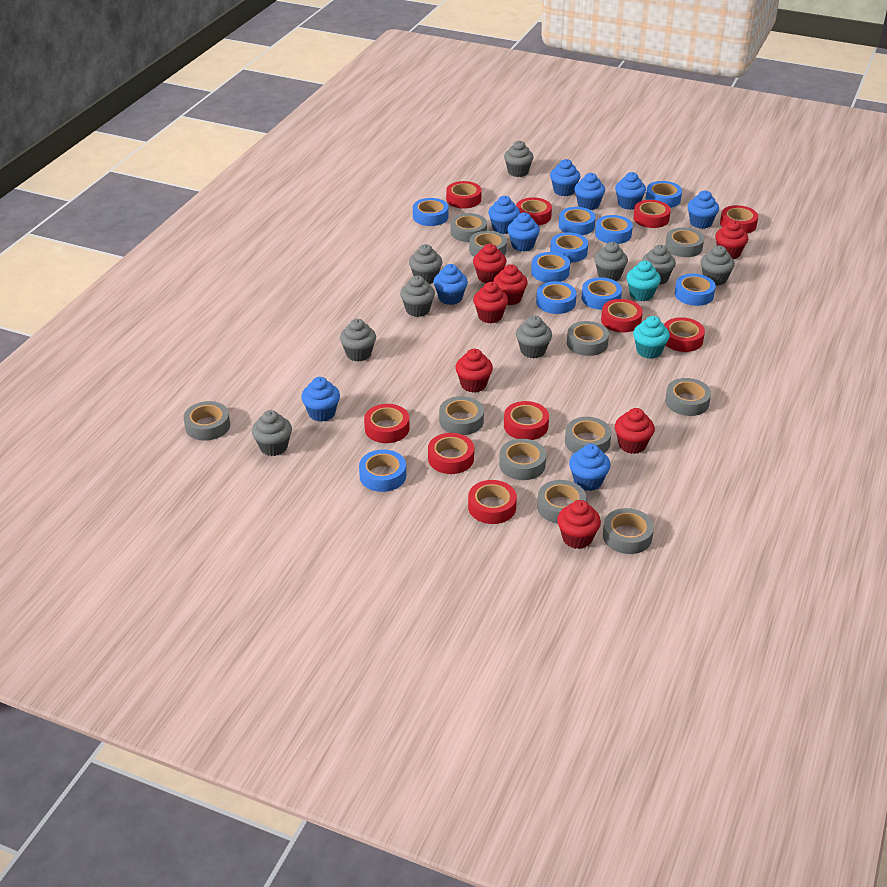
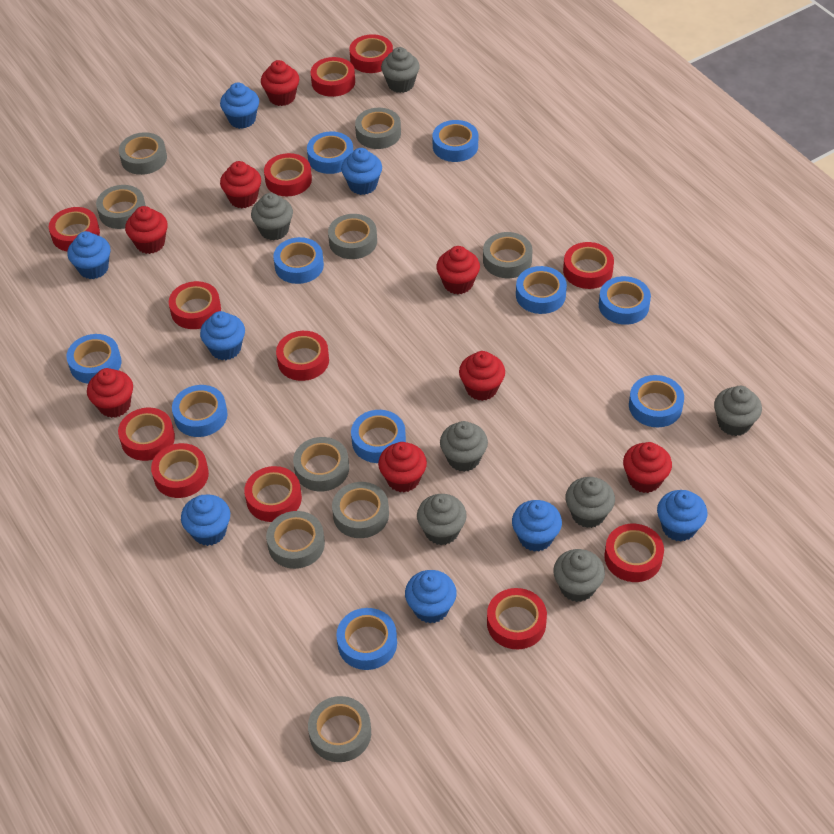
blue cupcake: [301,377,340,422] [433,264,468,305] [488,196,520,234] [507,212,540,252] [550,159,580,196] [569,444,611,491] [574,173,605,210] [615,172,646,210] [688,190,719,229] = 9 -> [67,231,110,279] [181,494,230,546] [200,311,245,360] [220,82,259,129] [341,148,382,195] [405,570,457,623] [512,500,562,552] [657,490,707,542] = 8
grey cupcake: [252,410,292,456] [340,319,376,362] [400,276,435,317] [409,244,442,284] [504,141,534,177] [516,316,552,359] [594,242,628,281] [642,245,676,285] [701,245,735,286] = 9 -> [251,193,293,240] [381,47,420,93] [417,494,467,545] [440,421,488,472] [553,549,605,602] [565,477,615,528] [714,386,762,436] = 7
grey tape: [183,401,230,441] [439,396,484,435] [451,213,487,242] [469,231,507,257] [499,439,546,480] [537,480,586,524] [565,417,611,453] [567,321,609,356] [603,508,654,554] [665,228,704,257] [665,378,711,416] = 11 -> [96,185,146,229] [119,132,167,175] [266,511,325,569] [293,437,349,491] [308,696,371,762] [328,214,377,259] [332,482,389,538] [355,108,401,149] [483,232,532,278] = 9
red cupcake: [455,349,493,393] [473,244,506,283] [473,282,508,323] [493,264,528,305] [557,500,601,549] [615,408,655,454] [715,220,748,259] = 7 -> [87,368,133,418] [125,206,168,254] [220,161,261,208] [261,60,299,106] [378,442,427,493] [436,246,480,294] [459,351,505,401] [623,442,672,493] = 8
red tape: [364,404,410,443] [428,433,474,474] [446,181,482,209] [468,480,517,524] [504,401,549,440] [516,197,552,225] [601,299,643,332] [633,200,671,228] [664,317,705,352] [720,205,758,233] = 10 -> [49,207,100,252] [118,408,175,461] [151,443,209,498] [169,281,221,329] [244,466,302,522] [264,153,312,196] [276,331,329,381] [311,57,355,97] [349,34,393,73] [487,588,547,649] [563,242,614,289] [604,524,664,582] = 12
turquoise cupcake: [626,261,661,301] [633,316,670,359] = 2 -> none = 0

